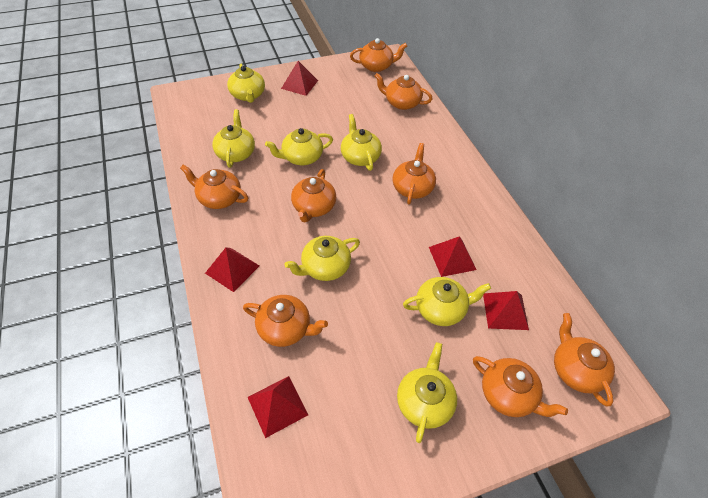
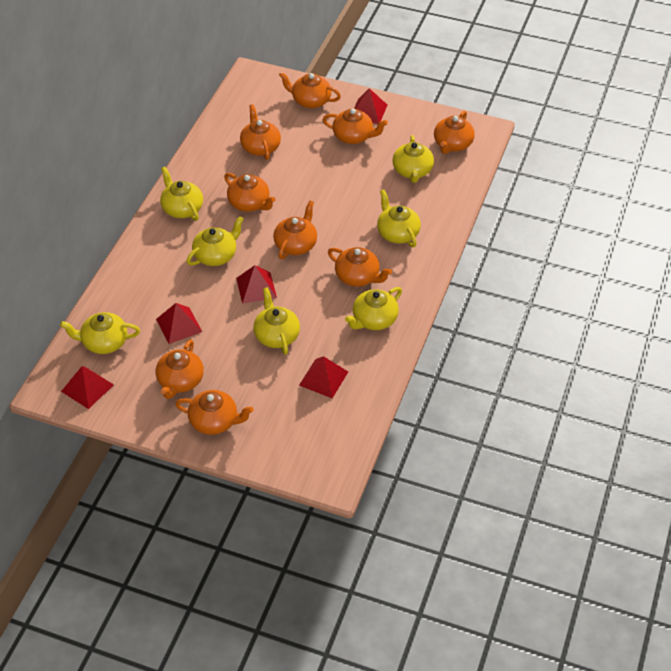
orange teapot: [180,165,248,209] [243,295,328,347] [291,169,336,222] [350,38,407,72] [375,73,432,110] [393,143,436,204] [473,356,568,417] [554,313,615,406] = 8 -> [155,340,204,399] [175,390,254,435] [224,173,276,212] [240,104,281,160] [273,200,317,259] [279,72,341,108] [322,108,388,144] [328,247,392,287] [434,111,475,154] = 9

